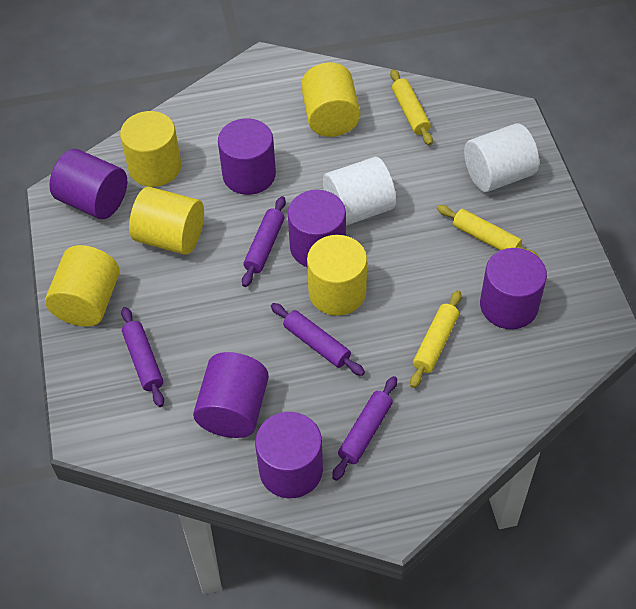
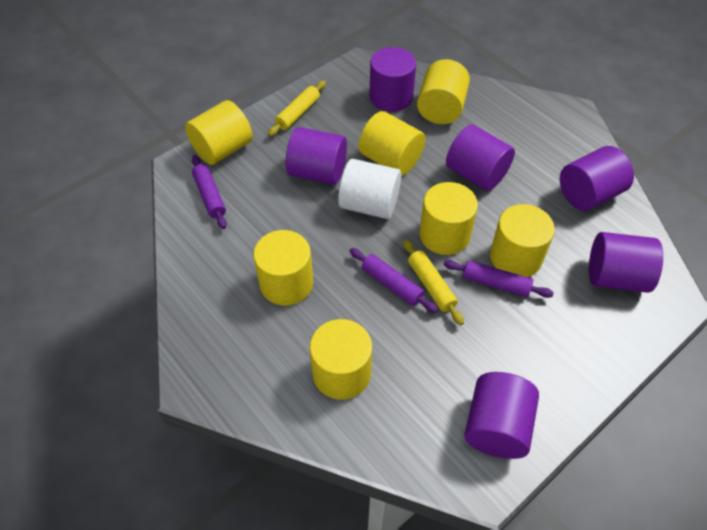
purple rolling pin: [121,307,164,407] [242,196,286,287] [271,303,365,376] [332,376,397,481] = 4 -> [192,155,227,229] [350,248,438,313] [443,260,554,298] = 3
white cylinder: [323,157,396,226] [464,123,539,192] = 2 -> [338,159,401,219] = 1
yellow cylinder: [45,245,120,327] [120,111,181,187] [129,187,204,255] [301,63,361,137] [307,235,367,316] = 5 -> [185,100,253,165] [253,230,313,306] [310,319,372,400] [359,111,426,176] [417,59,470,124] [420,182,478,255] [490,204,555,277] = 7
yellow rolling pin: [390,69,433,145] [410,290,461,388] [437,205,539,257] = 3 -> [268,81,326,136] [403,239,464,325] = 2

